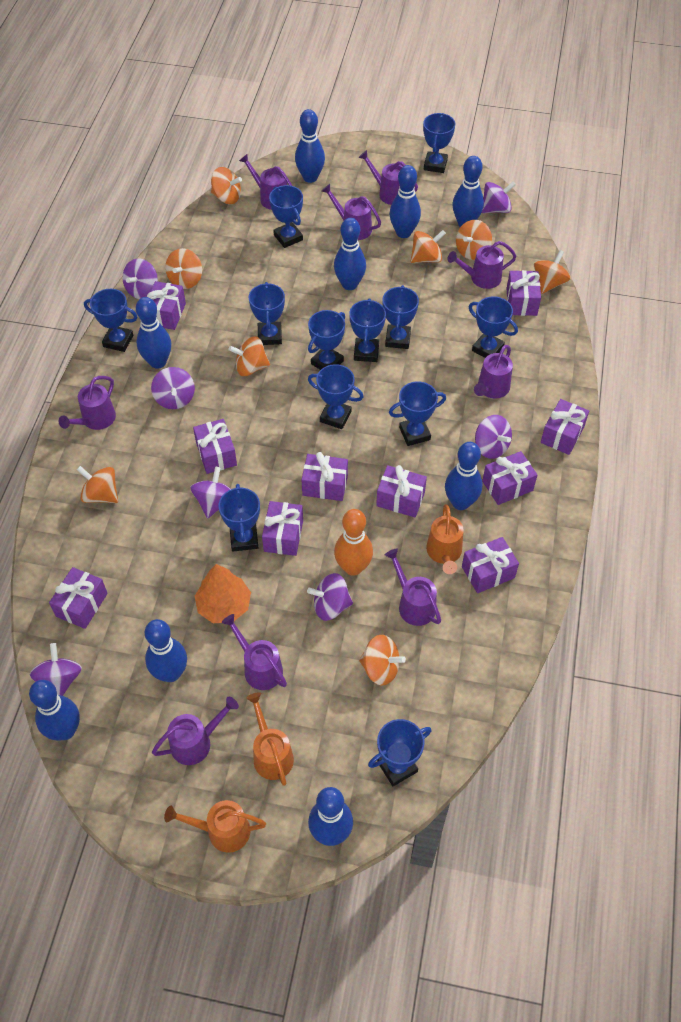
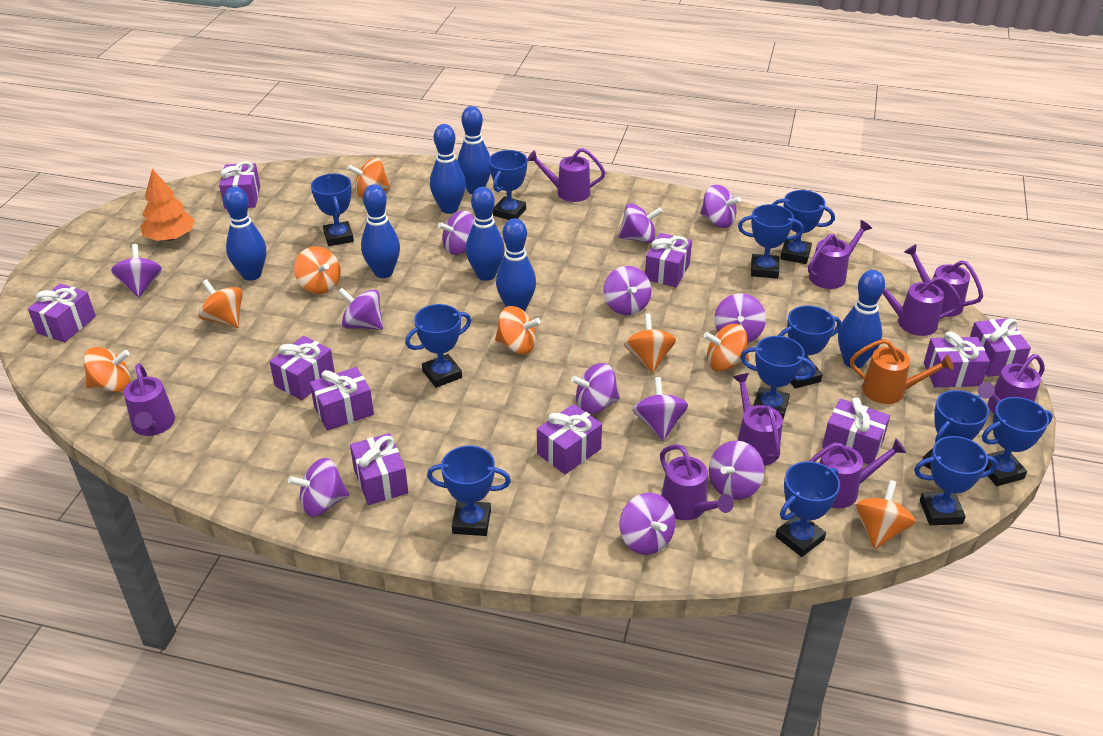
blue bowling pin: [29,680,80,741] [136,297,171,369] [145,619,187,682] [295,109,325,183] [308,787,353,846] [334,218,366,290] [390,165,421,238] [445,442,482,510] [453,156,484,227] = 9 -> [224,187,266,281] [361,184,400,278] [430,124,466,214] [457,106,491,194] [466,187,505,281] [496,218,536,311] [838,270,885,368] = 7
orange bowling pin: [334,509,373,576] = 1 -> none = 0
orange watering can: [164,800,266,853] [246,692,294,786] [426,504,464,574] = 3 -> [850,339,953,404] = 1
purple spinning top: [29,643,82,696] [122,259,158,299] [151,367,195,409] [190,466,231,518] [307,573,353,621] [475,415,512,459] [482,181,516,213] = 7 -> [111,244,162,298] [288,458,349,517] [338,288,383,330] [438,210,474,255] [571,363,620,415] [604,266,651,315] [618,203,663,243] [620,493,675,555] [633,377,688,441] [700,185,741,228] [709,441,764,500] [714,293,766,343] = 12

